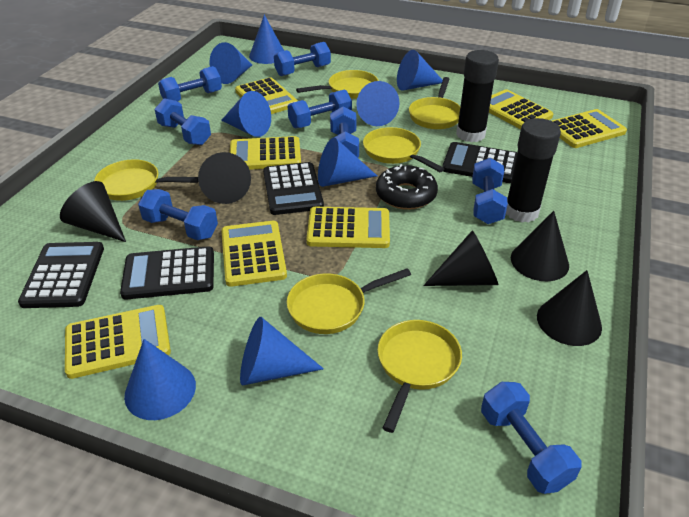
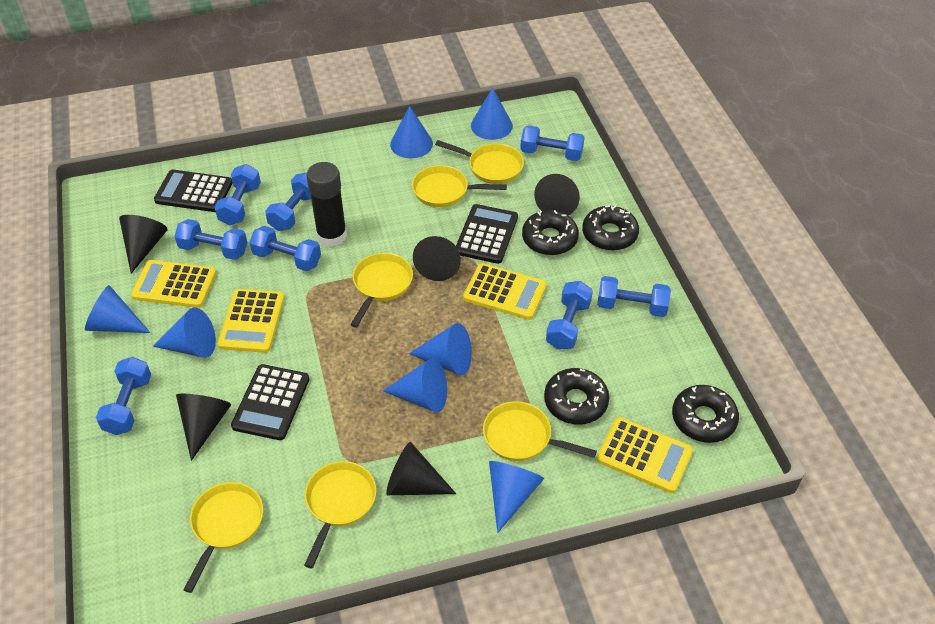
black calculator: [18,242,104,308] [120,246,214,300] [263,162,324,215] [442,142,517,184] = 4 -> [154,170,233,212] [231,364,309,440] [456,204,518,264] = 3
black donut: [376,164,438,210] = 1 -> [522,210,579,255] [544,368,609,425] [582,205,639,251] [672,385,739,443] = 4
black glue stick: [456,50,499,142] [506,118,561,222] = 2 -> [306,162,347,247] = 1
blue cone: [124,339,196,420] [209,42,252,84] [221,91,271,137] [240,317,324,385] [249,15,284,64] [318,138,377,187] [356,81,399,126] [397,50,443,90] = 8 -> [85,285,150,333] [153,308,216,358] [383,359,447,412] [390,106,433,158] [409,323,472,375] [471,88,513,140] [489,461,544,533] = 7
yellow calculator: [65,305,171,379] [221,221,287,287] [230,136,301,170] [235,77,298,114] [306,207,390,248] [489,89,554,129] [552,109,627,148] = 7 -> [131,260,216,308] [218,289,285,353] [463,263,547,320] [597,417,693,493] = 4

